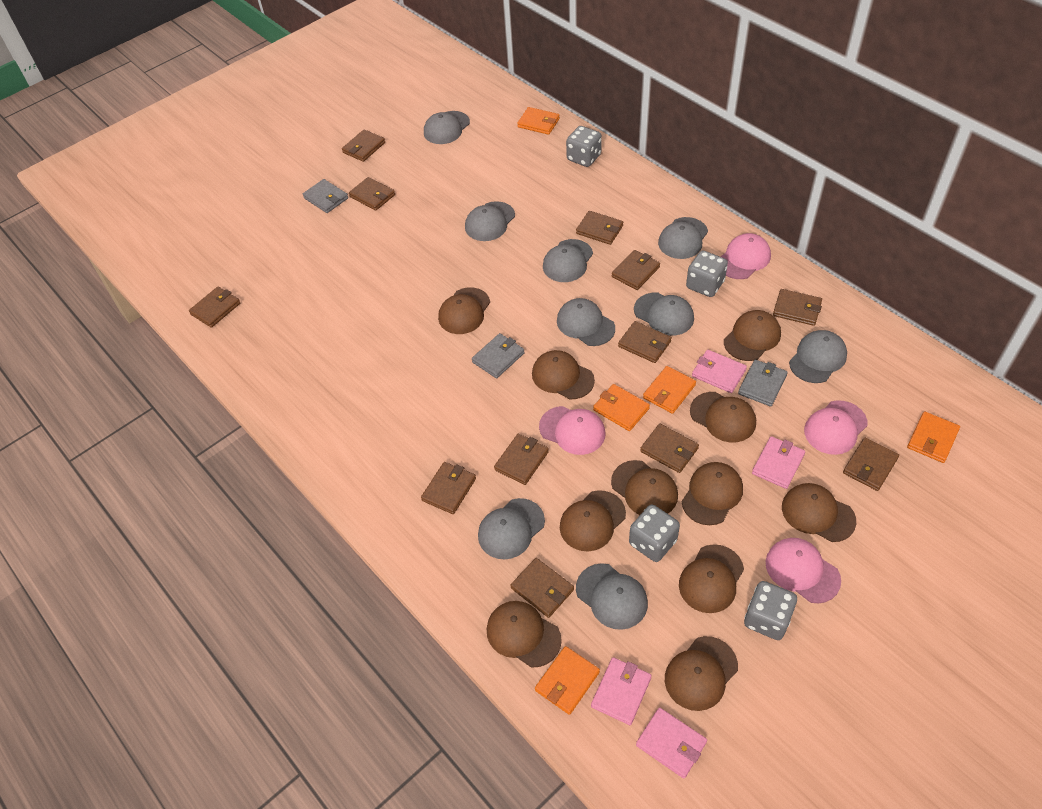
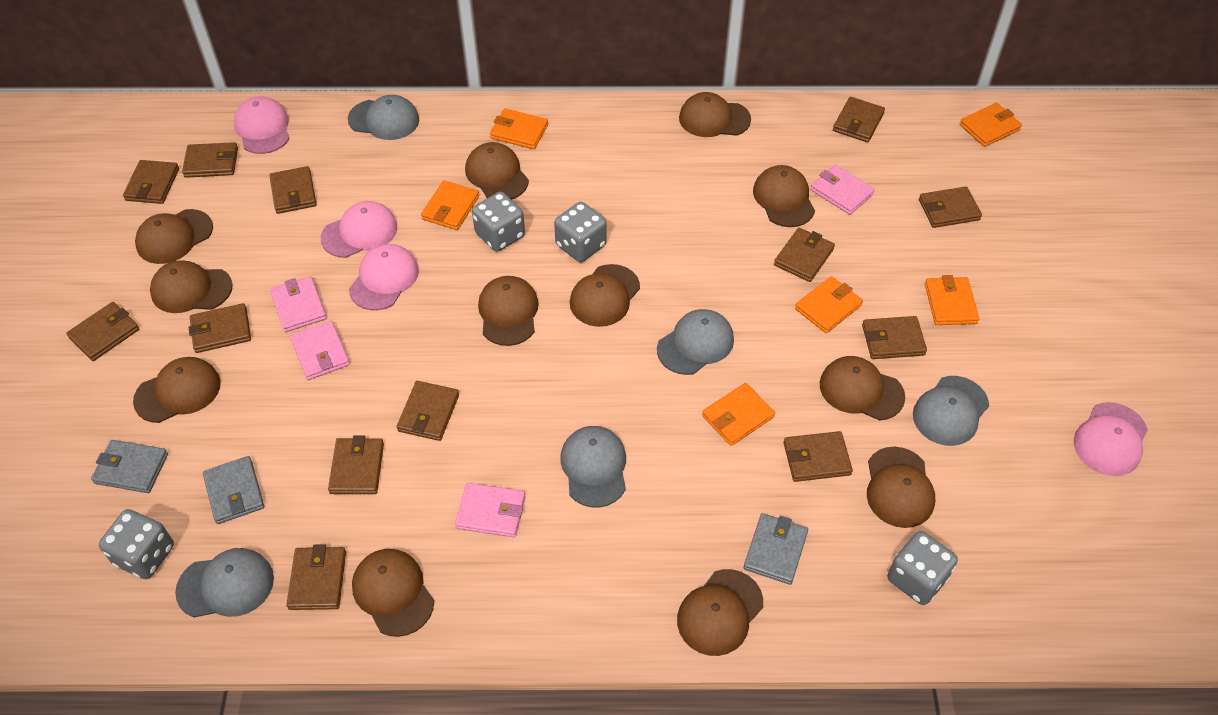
brown cap: [438,287,490,334] [487,601,562,668] [532,350,595,399] [560,490,626,551] [611,460,678,515] [665,636,738,711] [679,544,744,613] [682,462,743,525] [690,392,756,442] [724,310,781,361] [782,483,856,542] = 11 -> [133,357,221,423] [135,209,213,264] [150,260,233,313] [352,549,434,637] [465,142,529,200] [478,276,539,346] [570,264,640,327] [677,569,763,656] [679,92,751,137] [753,165,815,227] [820,356,905,420] [867,447,935,528] = 12
brown wallet: [189,287,240,328] [342,130,385,162] [349,177,395,211] [421,462,476,514] [494,434,549,485] [510,558,574,618] [576,211,623,245] [612,250,660,290] [618,321,672,363] [640,424,699,473] [773,289,822,326] [843,438,899,491] = 12 -> [66,302,139,361] [123,160,179,204] [182,142,238,178] [189,303,251,353] [269,166,317,214] [286,544,346,610] [328,436,384,494] [397,381,459,441] [774,228,835,282] [784,431,853,482] [833,97,885,142] [862,316,927,359] [919,187,982,228] = 13
grey cap: [424,111,470,144] [465,201,515,241] [478,498,545,559] [543,239,593,282] [557,298,615,346] [576,563,648,630] [634,293,694,336] [658,217,708,259] [789,330,847,383] = 9 -> [175,548,274,618] [348,95,419,140] [560,426,626,508] [657,309,734,375] [913,376,989,446] = 5
orange wallet: [517,107,560,135] [535,646,600,715] [593,384,650,431] [643,366,696,414] [907,411,960,463] = 5 -> [421,180,479,230] [490,109,548,149] [702,383,775,446] [795,276,863,333] [925,275,979,325] [960,103,1022,147] = 6

